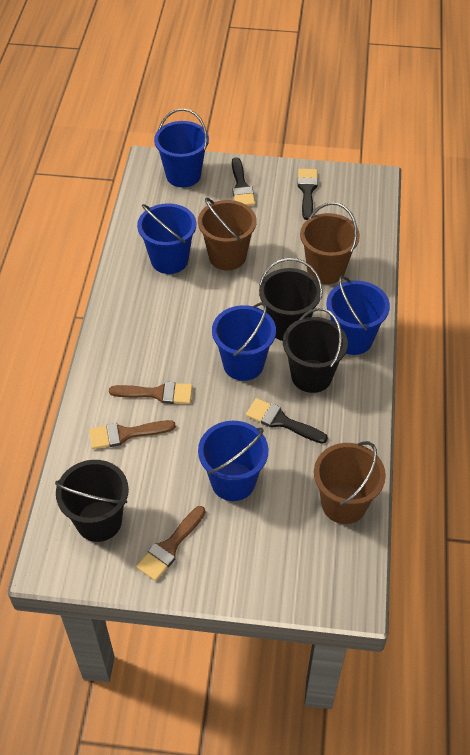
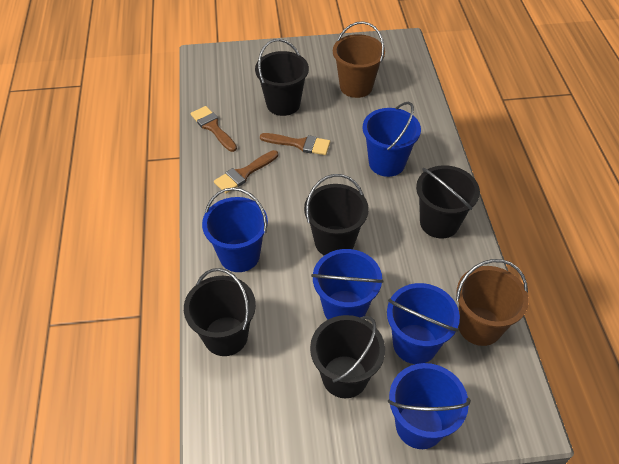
black brush: [232,157,255,206] [246,398,328,444] [298,169,318,220] = 3 -> none = 0
black bucket: [55,460,129,542] [259,258,323,341] [283,308,348,393] = 3 -> [184,268,256,356] [255,39,309,116] [304,174,369,255] [310,315,385,398] [416,165,480,238] = 5
brown bucket: [198,198,257,270] [300,202,360,284] [314,441,386,524] = 3 -> [333,21,385,98] [456,259,529,346] = 2

